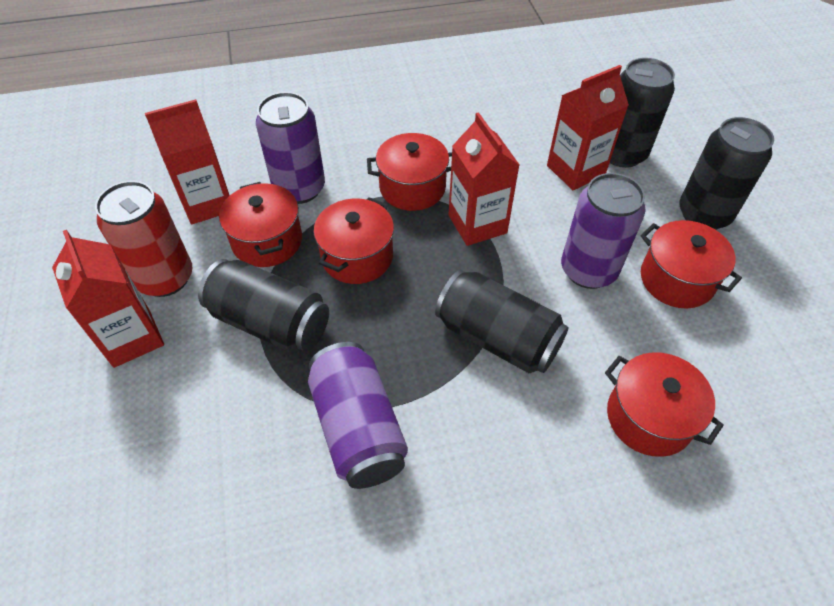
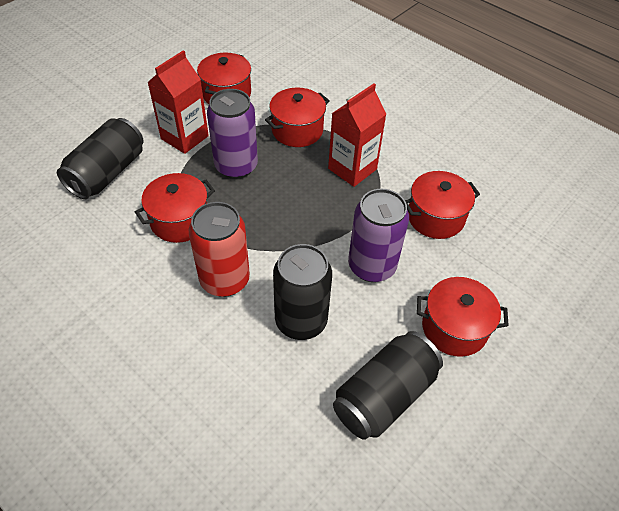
black can: [198,259,329,353] [435,269,569,373] [610,58,675,168] [679,117,774,230] = 4 -> [57,118,143,199] [273,244,332,340] [333,331,443,440] = 3
purple can: [256,92,325,204] [308,342,408,489] [561,173,646,289] = 3 -> [207,89,258,179] [348,189,409,282] = 2
red carton: [52,230,164,368] [145,99,230,224] [449,112,520,246] [547,65,629,190] = 4 -> [147,50,209,154] [328,84,386,187] = 2

